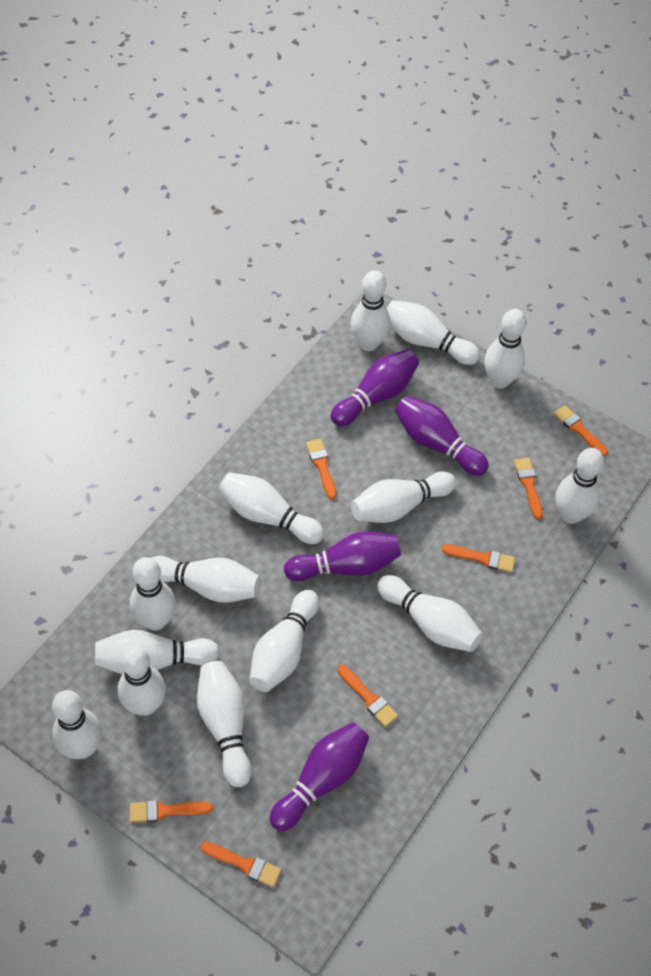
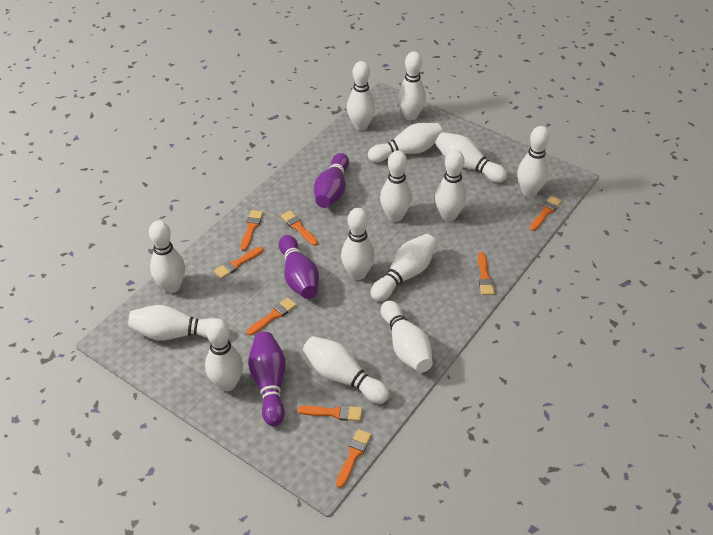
orange brush: [130,800,213,822] [200,842,281,887] [306,439,336,499] [338,665,398,727] [442,544,515,573] [514,457,543,519] [554,405,608,456] = 7 -> [214,247,263,279] [241,210,263,251] [247,297,297,336] [281,210,318,246] [298,405,362,421] [336,429,372,488] [478,252,495,295] [530,196,562,231] = 8
purple bowling pin: [269,722,369,831] [284,531,401,581] [331,349,419,426] [395,396,489,476] = 4 -> [248,332,286,426] [279,235,319,299] [314,153,349,208] = 3

